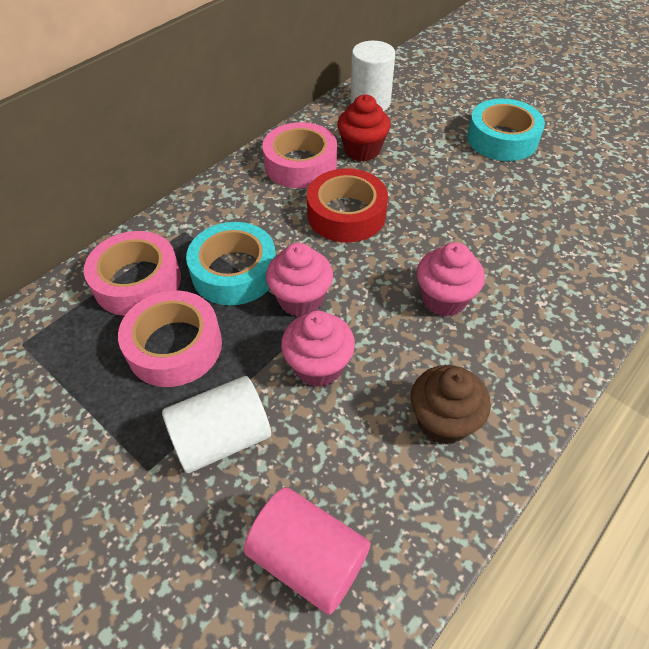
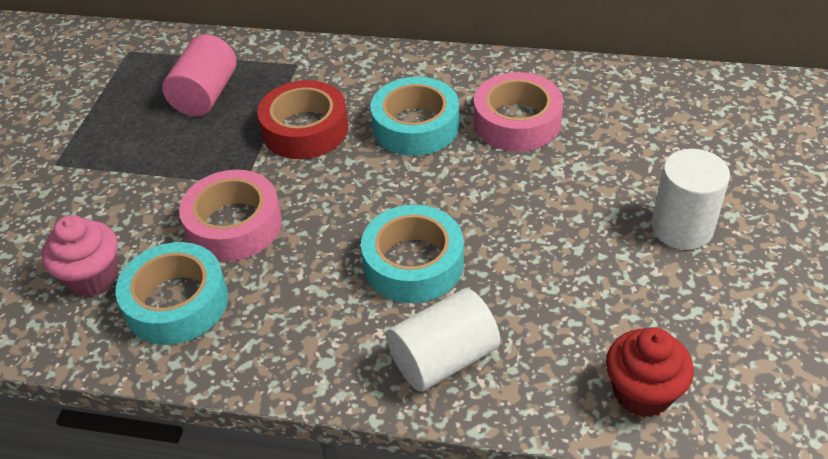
brown cupcake: [411,365,491,445] = 1 -> none = 0
pink cupcake: [266,243,333,317] [281,310,355,387] [417,242,485,317] = 3 -> [42,215,118,297] = 1
pink tape: [84,231,181,316] [118,291,222,387] [262,122,337,188] = 3 -> [179,170,282,261] [474,72,563,152] = 2
turquoise tape: [186,222,276,305] [467,99,545,161] = 2 -> [115,242,228,345] [361,205,464,303] [371,77,459,156] = 3

